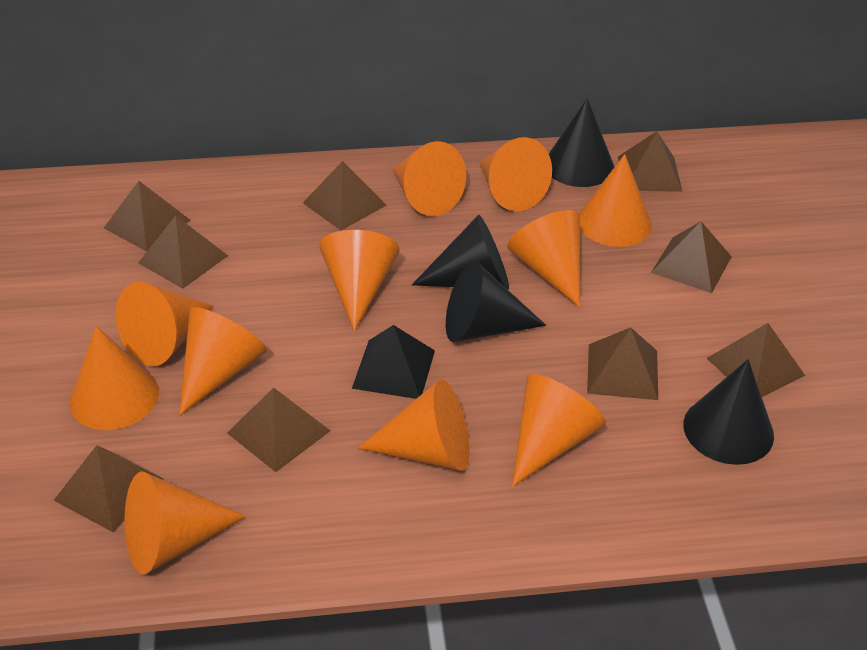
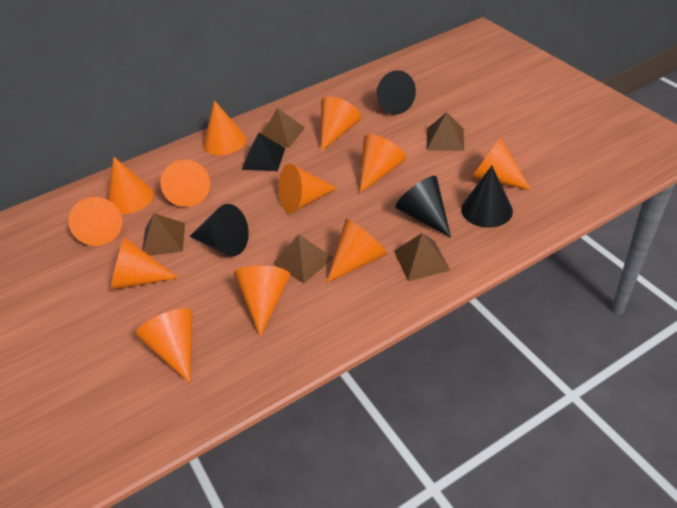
brown pyramid: [54,445,164,532] [104,181,191,252] [138,216,228,289] [227,387,330,472] [303,161,386,230] [587,327,658,400] [618,131,683,192] [651,221,732,293] [707,323,805,397] = 9 -> [142,213,185,256] [262,108,305,148] [273,234,333,283] [394,233,450,281] [426,112,464,151] = 5
orange cone: [70,326,159,430] [116,282,214,366] [124,471,246,574] [180,307,267,415] [319,230,399,331] [358,379,470,471] [392,141,466,216] [480,137,552,211] [507,210,580,308] [512,374,606,487] [579,154,652,247] = 11 -> [68,197,122,246] [107,157,154,214] [111,238,178,290] [135,308,192,383] [160,160,210,207] [203,100,246,155] [234,265,290,337] [278,164,337,214] [321,96,361,151] [326,219,387,283] [360,134,406,193] [471,137,531,190] = 12

